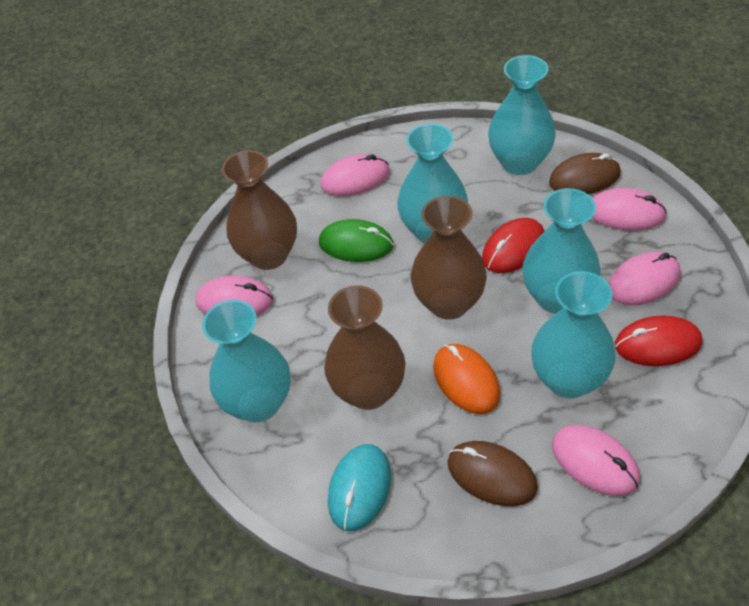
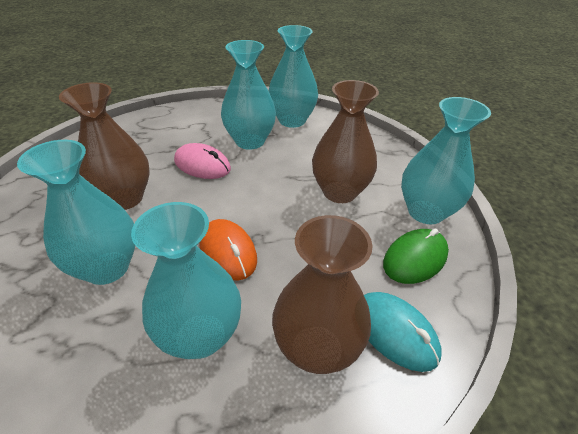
brown mouse: [448,441,538,506] [549,153,621,194] = 2 -> none = 0
pink mouse: [196,275,273,316] [321,154,390,196] [552,425,640,496] [592,188,667,231] [608,252,681,305] = 5 -> [174,143,231,179] = 1
red mouse: [482,218,544,273] [615,316,702,366] = 2 -> none = 0

